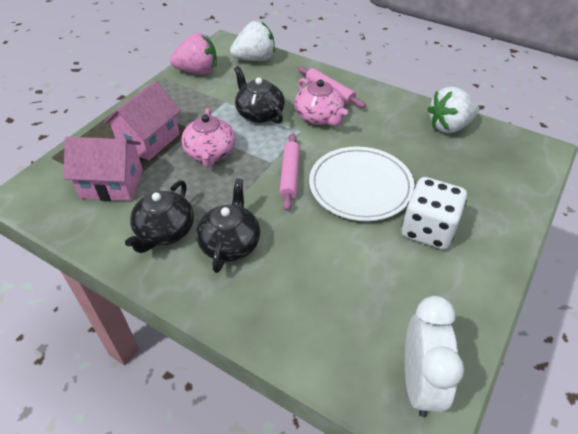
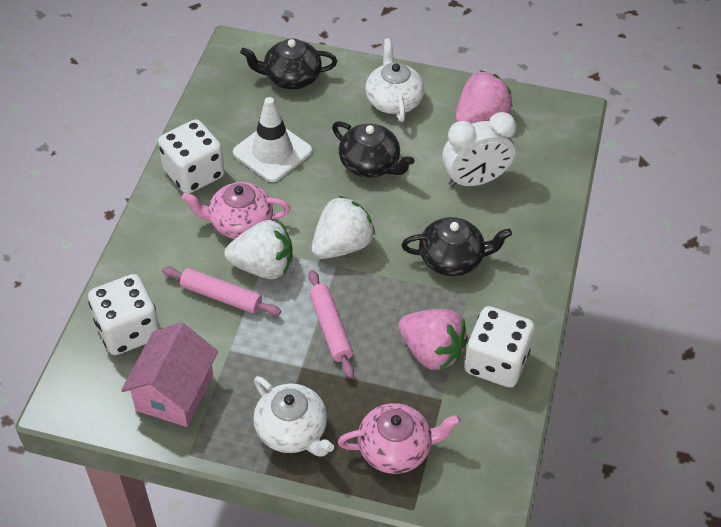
pink house: [64,137,143,201] [104,81,181,161] = 2 -> [121,322,218,427] = 1
pink strawberry: [170,33,217,75] = 1 -> [398,309,468,371] [456,70,513,124] = 2
white dice: [402,177,467,250] = 1 -> [88,274,160,355] [158,119,225,193] [464,306,535,388] = 3
white plate: [309,146,415,221] = 1 -> none = 0
white teapot: none = 0 -> [253,376,334,457] [365,39,424,122] = 2
white traffic cone: none = 0 -> [233,97,312,182] = 1

